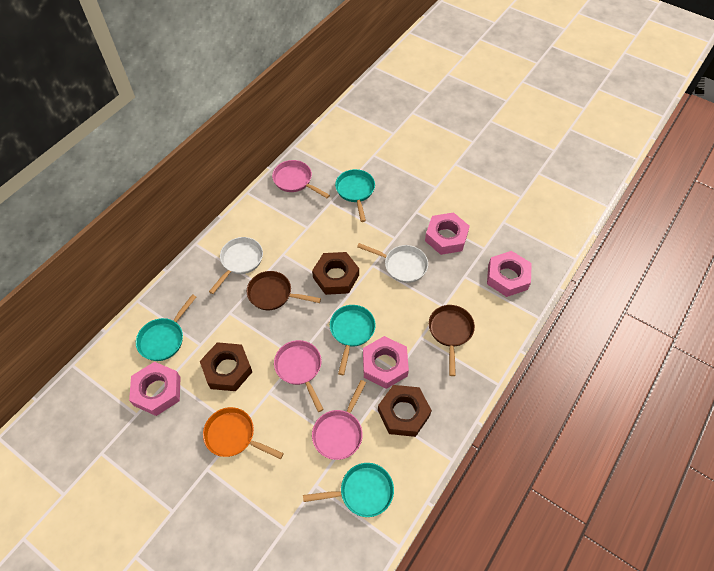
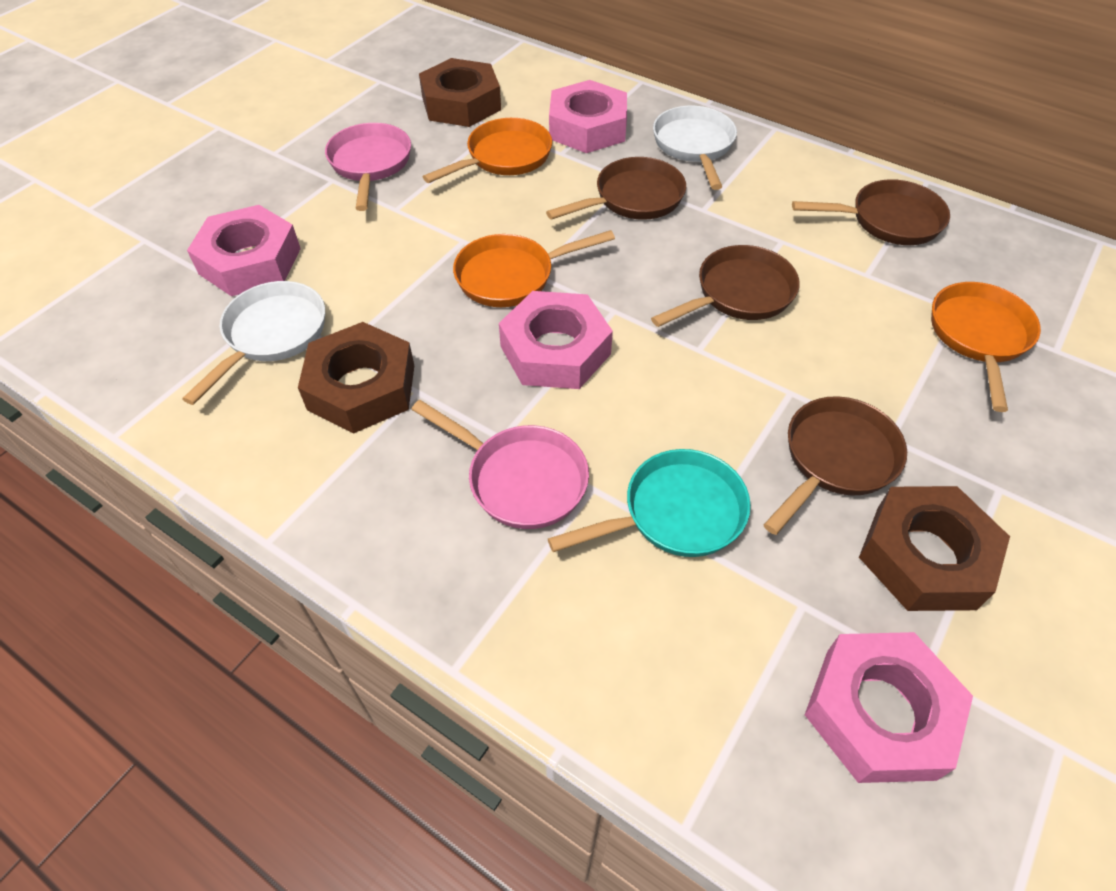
brown pan: [247,271,321,310] [429,305,475,376] = 2 -> [546,157,686,220] [651,245,800,327] [764,396,907,535] [792,179,950,245] = 4
orange pan: [203,407,284,459] = 1 -> [423,118,552,183] [453,230,615,307] [931,282,1041,412] = 3
pink pan: [272,160,330,198] [274,340,324,412] [312,380,366,460] = 3 -> [325,123,411,211] [411,400,589,529] = 2
turquoise pan: [136,294,196,361] [303,463,394,517] [330,305,376,375] [335,169,375,222] = 4 -> [548,449,751,557] = 1

